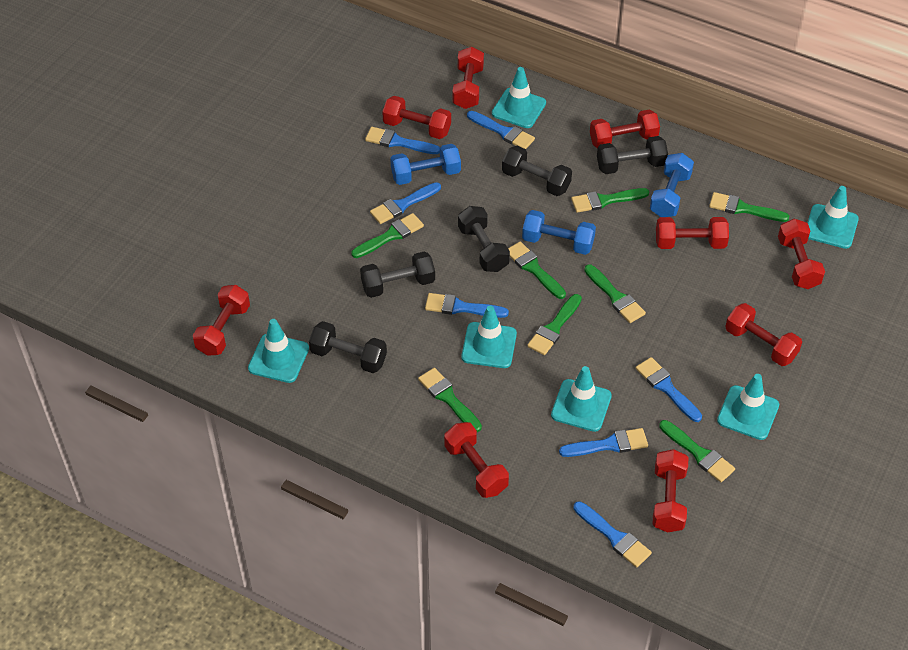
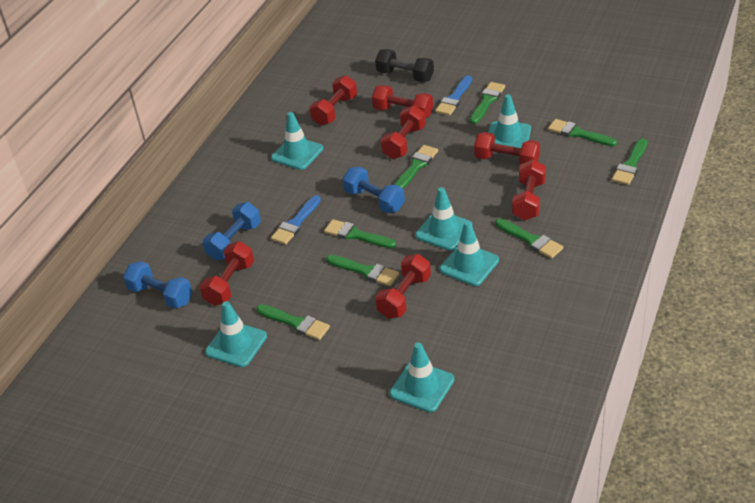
black dumbbell: [309,321,387,373] [360,251,435,298] [458,206,510,272] [502,146,572,196] [597,136,668,174] = 5 -> [375,49,434,82] = 1
blue brush: [365,127,440,154] [370,182,441,224] [425,293,509,318] [467,111,535,149] [559,428,648,457] [574,501,652,568] [636,357,702,422] = 7 -> [271,195,321,245] [435,75,472,116] = 2
red dumbbell: [193,285,250,356] [382,96,451,139] [444,422,509,498] [453,47,484,109] [590,109,660,148] [652,449,688,533] [656,217,729,249] [725,303,802,366] [778,219,825,289] = 9 -> [200,241,254,306] [310,75,357,126] [372,85,433,118] [375,254,431,318] [381,105,426,159] [474,132,540,164] [512,159,546,220] = 7

